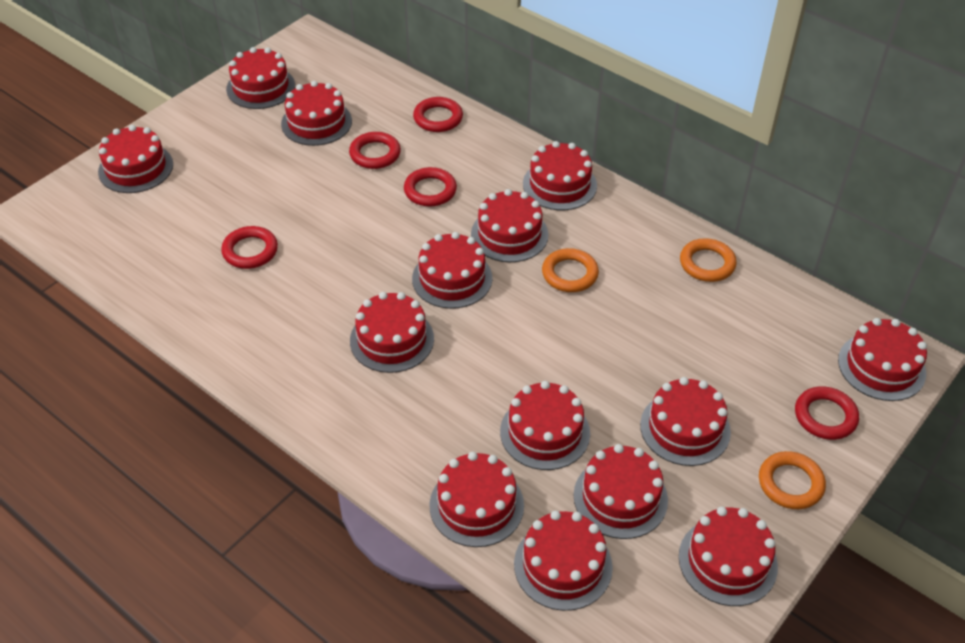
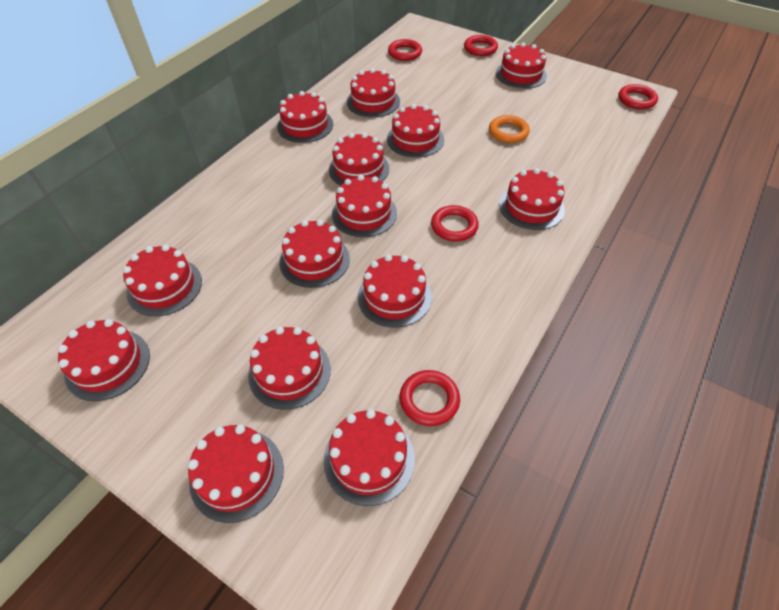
orange ring: [542,248,599,292] [680,238,737,282] [759,451,826,509] = 3 -> [489,115,530,143] = 1

